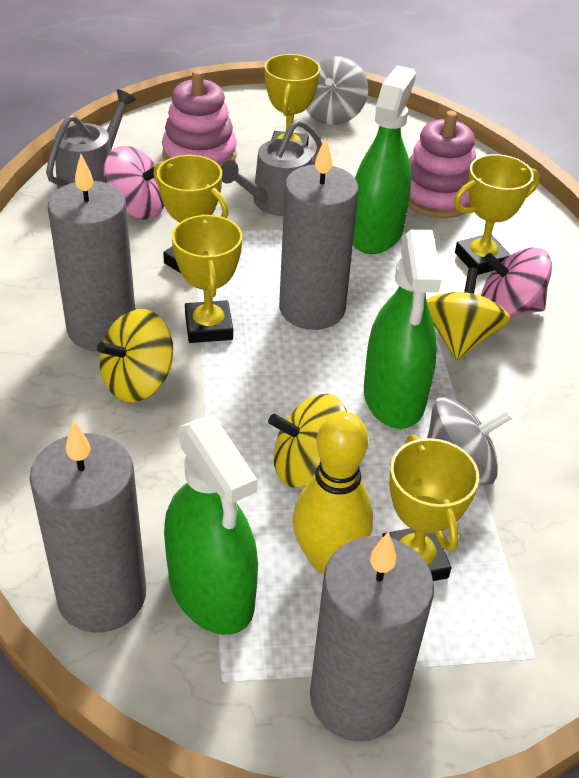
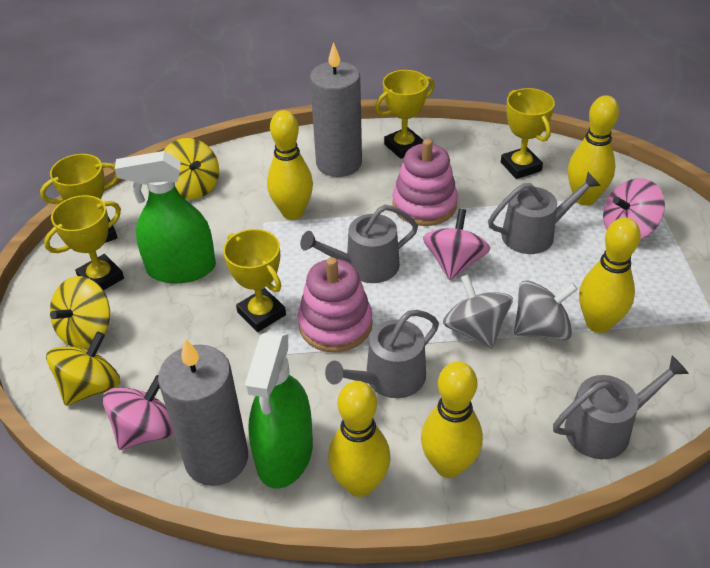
green spray bottle: [164,415,258,635] [353,65,416,254] [364,230,441,429] = 3 -> [115,151,216,283] [245,332,313,488] = 2
grey candle: [30,420,146,633] [48,154,135,351] [279,137,359,330] [310,532,434,741] = 4 -> [158,338,248,486] [310,42,362,177] = 2
grey watering can: [46,89,136,189] [221,120,322,216] = 2 -> [300,205,418,283] [325,310,439,398] [488,172,601,254] [553,356,689,459] = 4
pink spinning top: [104,146,164,219] [481,248,552,317] = 2 -> [103,375,174,450] [423,209,490,280] [603,178,665,239] = 3
yellow bowling pin: [293,411,373,574] = 1 -> [267,110,313,220] [328,381,391,497] [421,361,483,478] [568,95,619,206] [579,217,641,333] = 5

